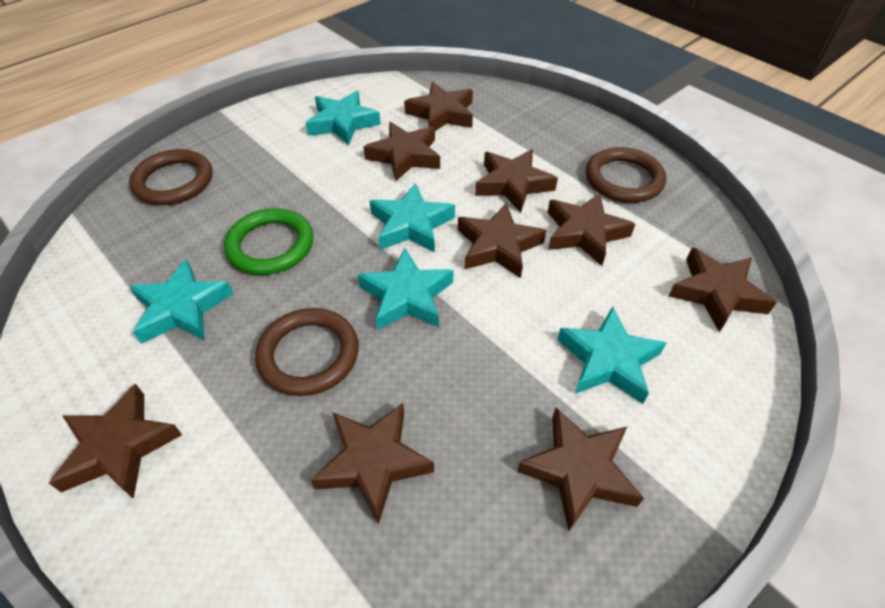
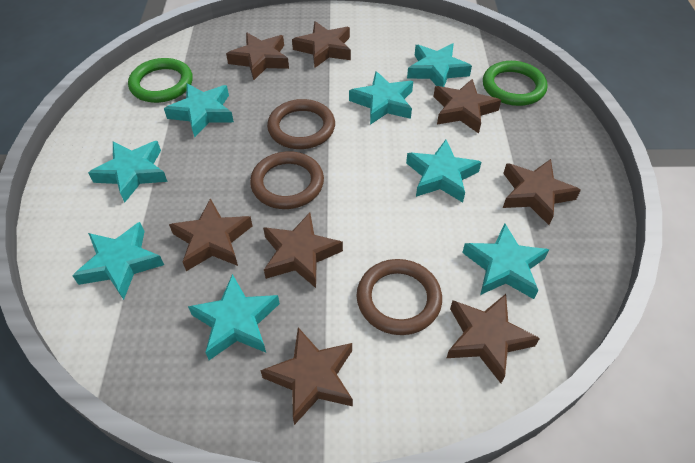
brown star: [49,384,182,499] [311,403,434,524] [363,122,440,182] [404,82,473,131] [458,203,546,278] [475,149,558,213] [517,408,644,531] [547,193,635,266] [668,247,777,332] = 9 -> [169,198,253,271] [226,33,289,80] [260,327,353,425] [263,213,343,288] [292,21,351,68] [433,79,501,134] [447,294,540,383] [503,159,581,225] = 8
green ring: [224,208,313,275] = 1 -> [128,58,193,103] [483,61,547,106] = 2
turquoise star: [130,259,233,344] [306,91,381,145] [358,248,454,331] [369,183,455,253] [557,306,666,404] = 5 -> [72,222,164,300] [88,141,168,203] [164,83,234,138] [188,274,280,360] [349,71,413,125] [406,140,482,203] [407,43,472,87] [462,223,549,299] = 8

